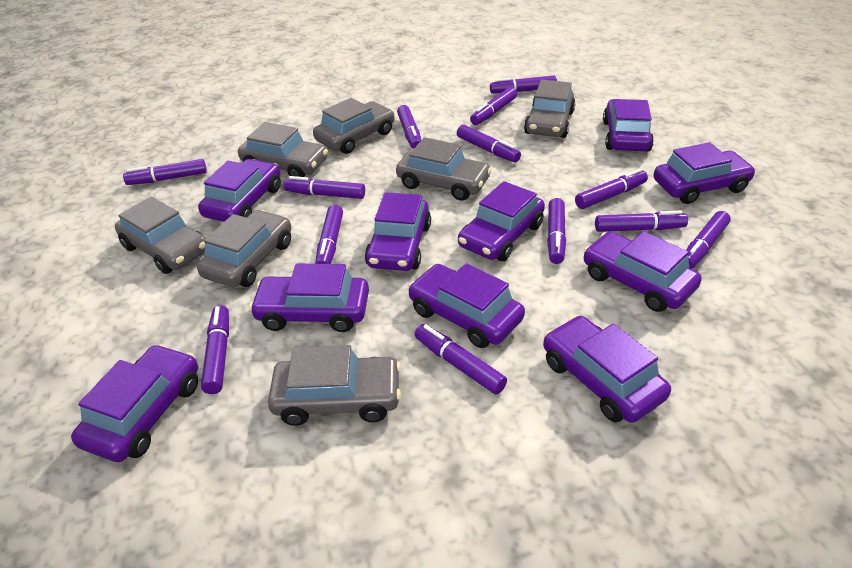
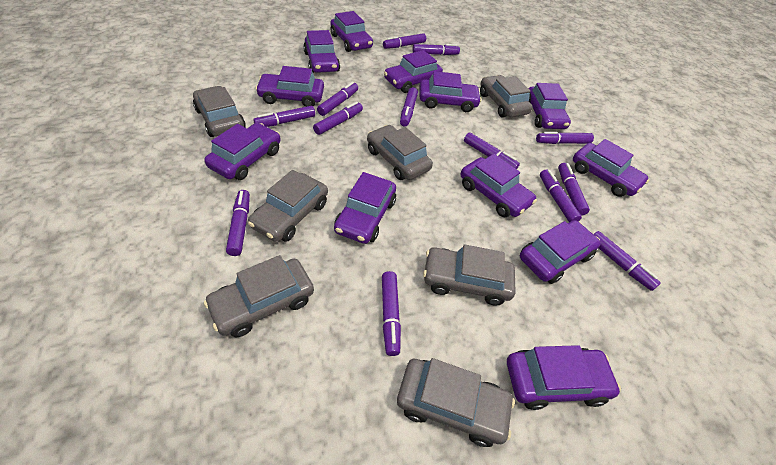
purple car: [71,344,198,462] [198,159,281,222] [249,264,369,332] [365,192,431,271] [408,263,525,348] [458,181,545,261] [543,316,671,423] [583,231,702,312] [603,99,654,152] [654,142,756,204] = 10 -> [204,123,281,180] [255,66,324,107] [303,30,340,73] [330,11,373,52] [334,172,396,244] [384,50,443,93] [419,71,482,112] [461,154,537,217] [507,345,621,410] [520,220,601,284] [529,83,571,129] [573,139,649,197] = 12

